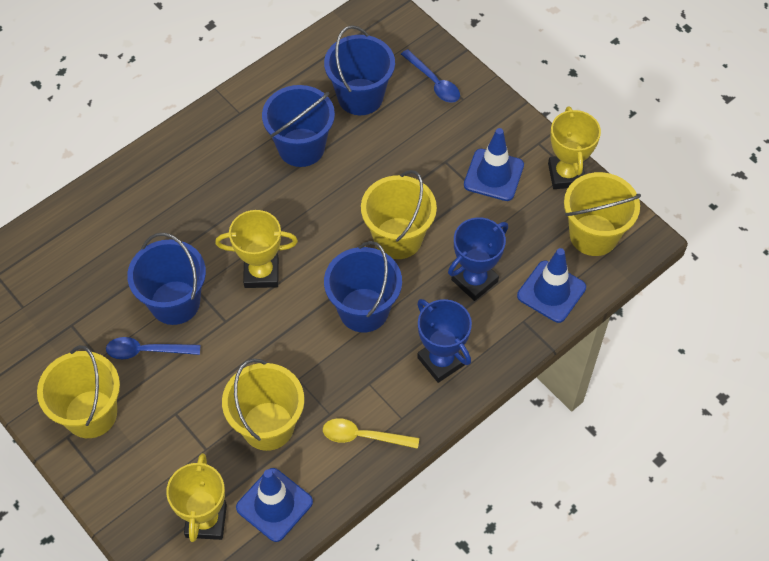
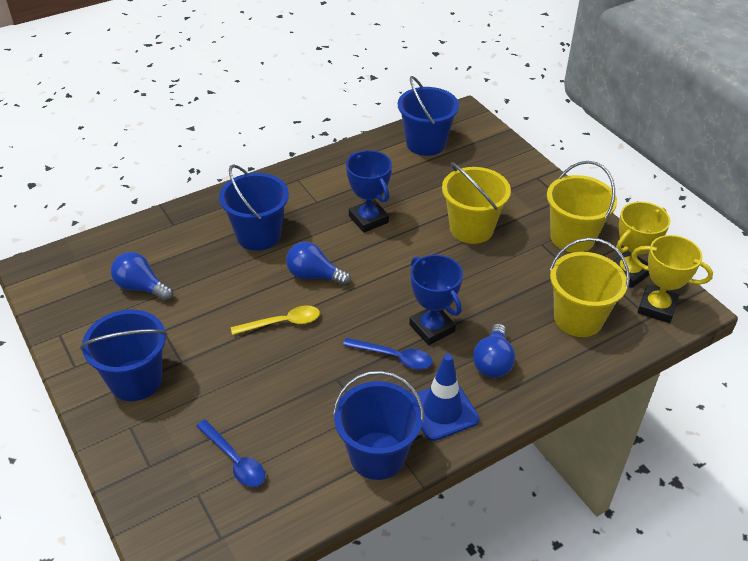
blue light bulb: none = 0 -> [111,252,173,301] [286,241,351,286] [473,323,515,378] = 3
blue traffic cone: [236,468,313,542] [464,128,524,201] [517,248,586,323] = 3 -> [412,354,479,441] = 1
yellow bucket: [37,345,120,438] [222,359,304,451] [361,170,437,259] [564,172,641,256] = 4 -> [442,162,511,244] [547,161,617,253] [550,238,630,337] = 3
yellow trophy: [166,453,227,542] [215,210,298,288] [548,106,601,189] = 3 -> [614,202,670,288] [632,235,713,323] = 2

